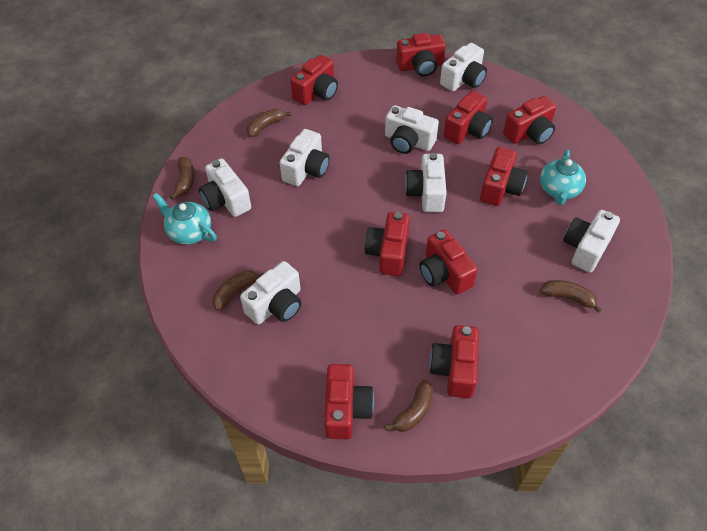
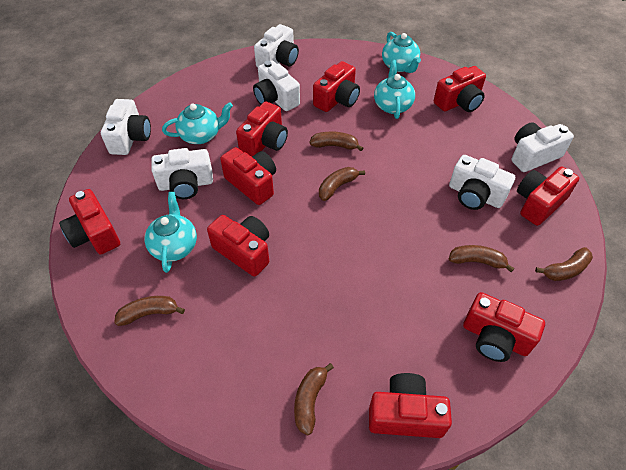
brown banana: [170,157,195,200] [212,270,263,311] [247,109,291,137] [384,380,434,432] [540,280,601,313] = 5 -> [114,296,185,326] [294,363,334,435] [309,132,363,151] [319,167,365,201] [449,245,514,272] [535,247,593,281] = 6
turquoise teapot: [152,193,217,245] [540,150,586,205] = 2 -> [144,192,197,273] [162,102,233,144] [374,60,415,119] [382,32,421,73] = 4
white camera: [199,158,251,217] [240,261,301,325] [280,129,330,186] [385,105,439,154] [405,153,447,212] [440,43,487,91] [563,210,620,273] = 7 -> [101,99,151,155] [151,148,213,199] [253,60,300,111] [254,24,299,67] [449,155,515,210] [511,122,574,172] = 6

